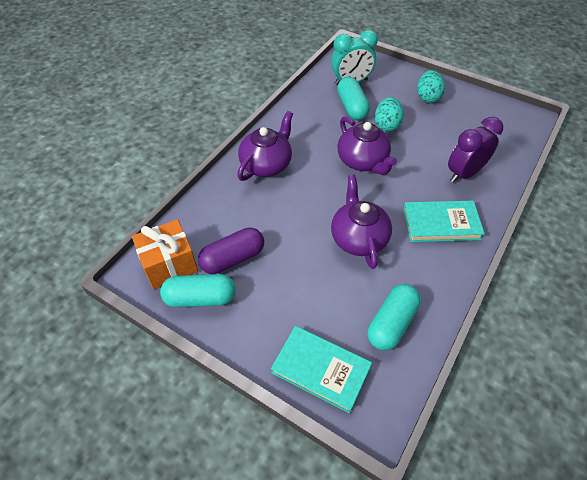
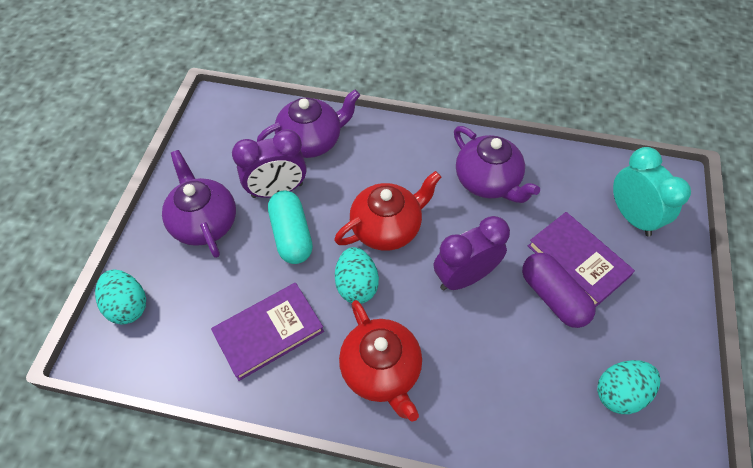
orange gift: [132,219,198,289] = 1 -> none = 0
purple book: none = 0 -> [211,283,324,381] [528,212,635,308] = 2
purple clock: [448,117,503,183] = 1 -> [232,129,306,198] [434,216,510,290] = 2
red teapot: none = 0 -> [334,171,441,251] [339,300,422,422] = 2
turquoise book: [271,326,372,414] [403,201,485,242] = 2 -> none = 0
turquoise capsule: [160,274,236,307] [337,77,370,120] [367,284,421,350] = 3 -> [268,191,313,264] = 1
turquoise egg: [375,97,404,132] [417,70,445,103] = 2 -> [95,270,146,325] [335,247,379,304] [597,360,661,414] = 3

